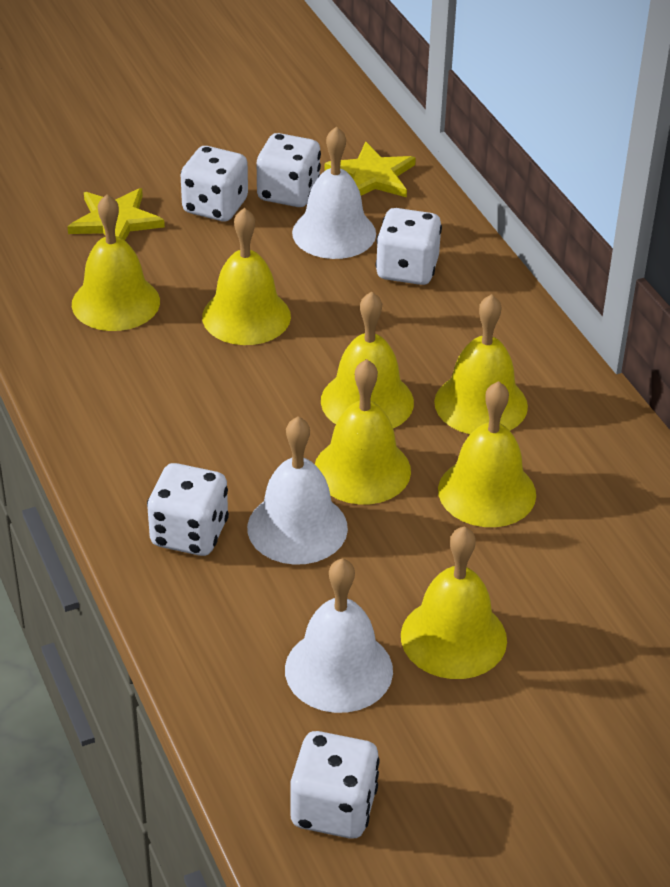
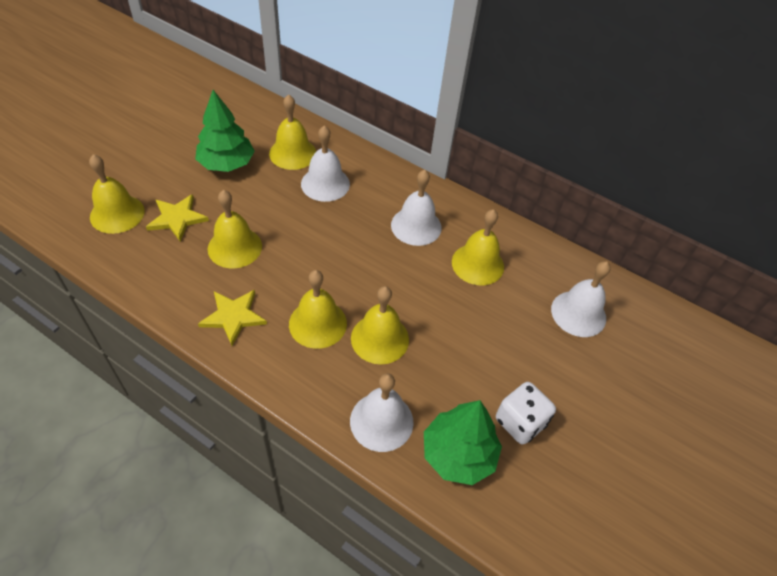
green tree: none = 0 -> [195,90,255,172] [424,400,502,485] = 2
white bell: [247,416,348,565] [285,558,393,713] [292,126,376,259] = 3 -> [301,126,350,202] [350,373,413,452] [391,170,441,246] [551,261,611,337] = 4
white dice: [147,463,229,556] [181,146,248,221] [257,133,321,207] [290,731,380,839] [375,208,442,285] = 5 -> [496,382,556,445] = 1
yellow bell: [72,194,160,331] [202,208,291,345] [315,359,411,504] [321,292,414,428] [401,526,507,679] [434,294,528,434] [438,381,536,527] = 7 -> [89,154,145,234] [208,190,262,268] [269,94,316,170] [289,270,347,349] [351,286,409,364] [452,209,504,286] = 6

